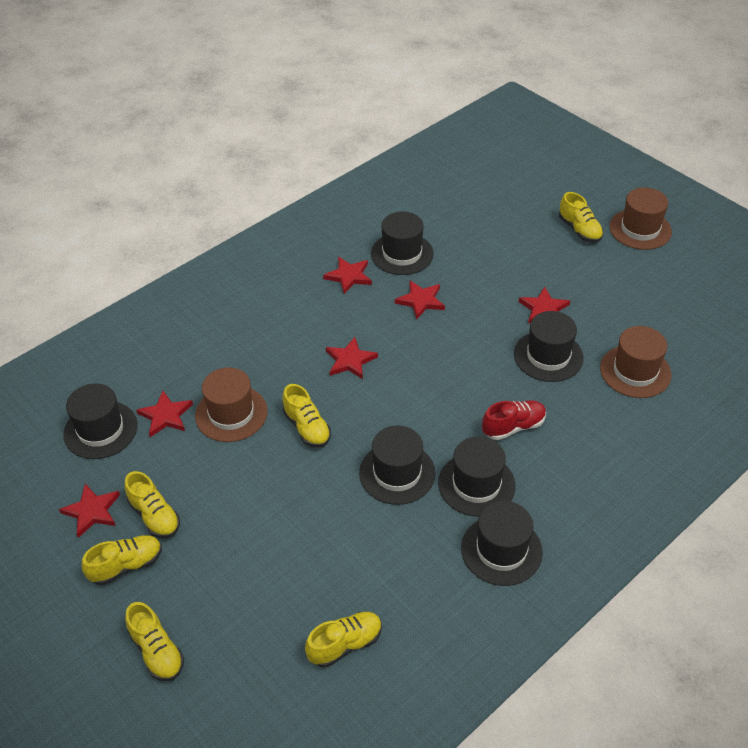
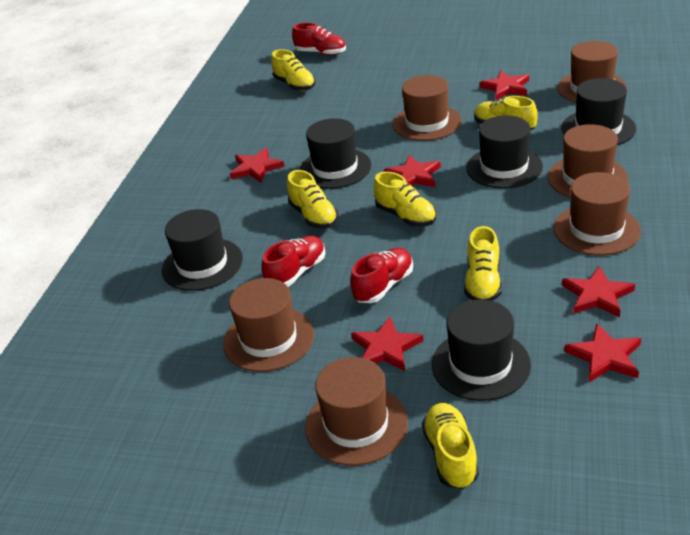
black hat: [63,383,138,459] [359,425,436,505] [371,212,434,275] [438,436,515,517] [461,501,543,586] [514,311,584,382] = 6 -> [162,209,243,291] [300,118,371,189] [432,299,531,401] [467,115,543,189] [561,78,636,145] = 5
brown hat: [195,367,268,442] [600,326,672,398] [609,187,672,250] = 3 -> [223,278,314,372] [305,357,408,466] [393,75,462,141] [548,124,628,198] [554,172,641,256] [557,41,627,103] = 6
red shoe: [482,400,546,440] = 1 -> [261,236,326,287] [292,23,346,55] [350,248,413,303] = 3

